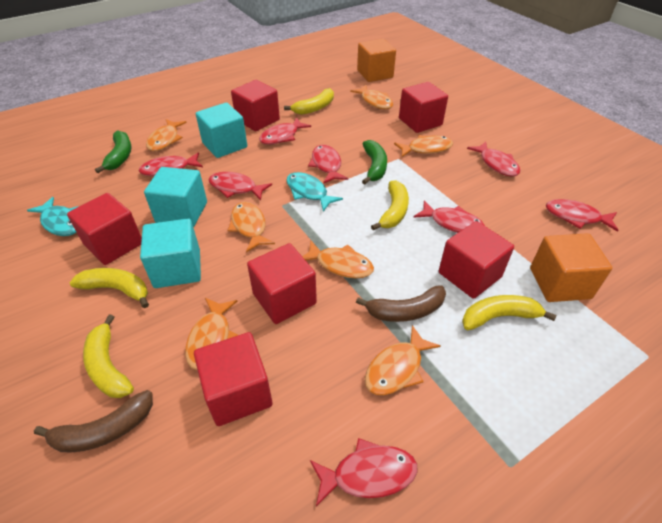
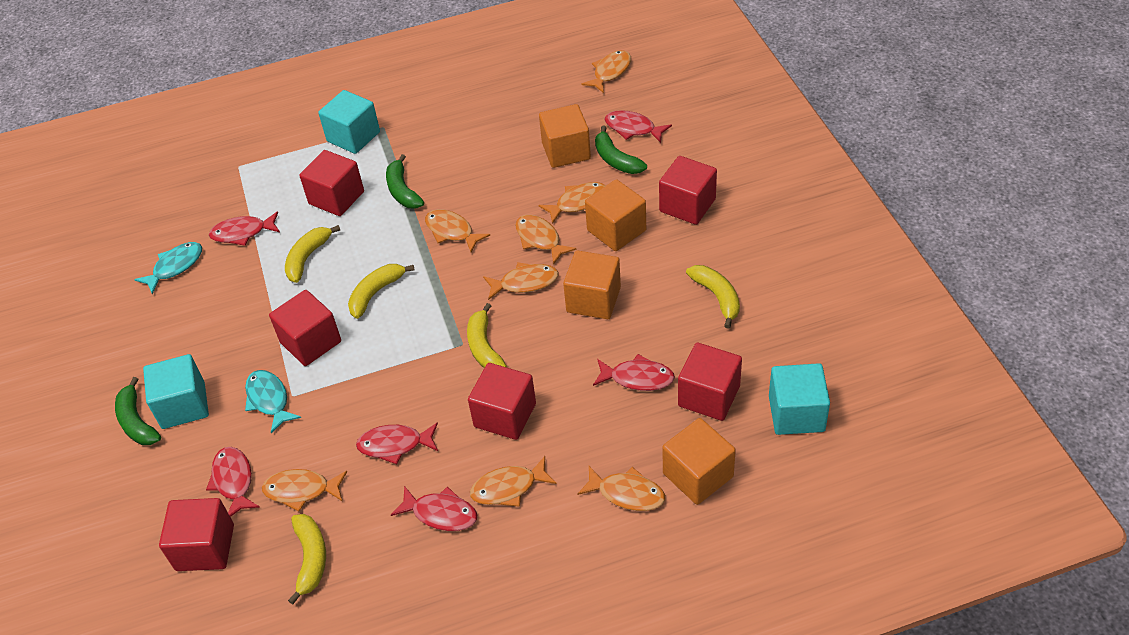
brown banana: [34,390,153,452] [356,285,446,322] = 2 -> none = 0
green banana: [95,130,132,173] [362,140,387,184] = 2 -> [115,377,161,445] [386,154,424,209] [595,126,647,174] = 3
orange cube: [357,39,396,82] [530,233,612,302] = 2 -> [539,104,591,168] [563,251,621,319] [585,179,646,251] [662,418,736,505] = 4
orange fish: [146,119,187,151] [185,298,238,370] [227,202,275,252] [302,241,374,278] [350,85,393,109] [365,325,441,395] [394,135,453,157] = 7 -> [262,469,347,511] [425,209,490,252] [470,456,557,507] [483,262,559,300] [515,215,577,265] [538,182,605,224] [577,466,665,511] [581,50,631,93] = 8
red fish: [139,152,203,176] [209,172,272,200] [259,117,311,145] [308,145,348,184] [310,438,417,507] [413,200,485,233] [467,141,520,176] [546,199,618,232] = 8 -> [206,447,260,517] [209,211,280,246] [356,422,438,464] [391,486,477,531] [593,354,675,391] [604,110,672,143] = 6

